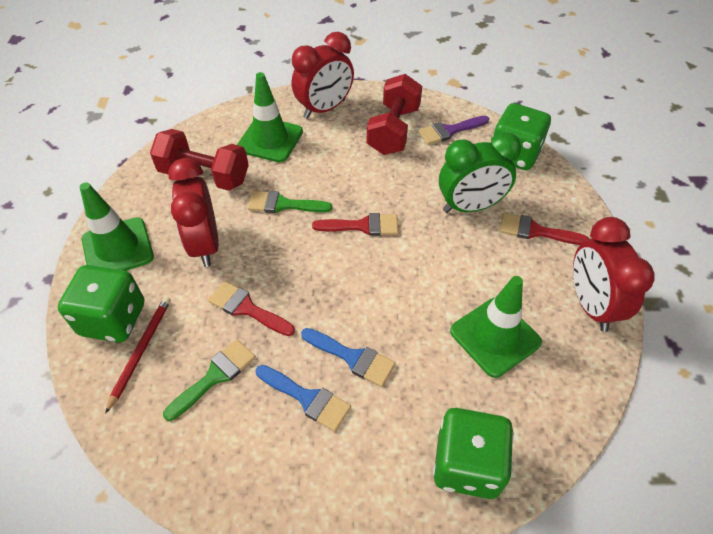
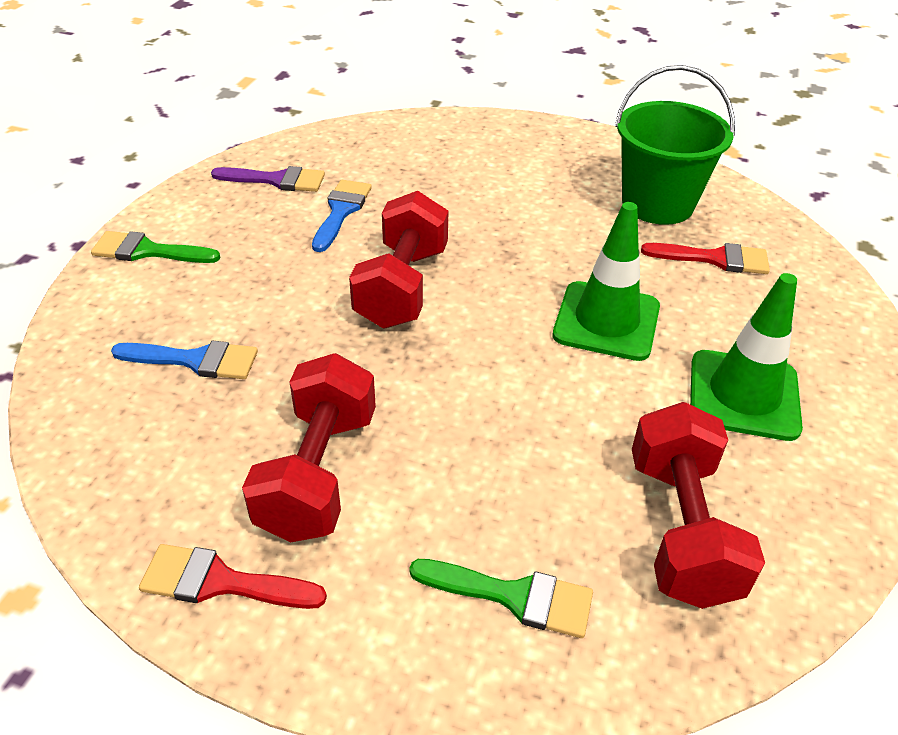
green bucket: none = 0 -> [615,65,735,225] = 1
green clock: [439,132,521,213] = 1 -> none = 0
green dice: [58,265,144,343] [433,408,514,499] [493,103,551,170] = 3 -> none = 0
green traffic cone: [80,183,154,271] [237,72,303,162] [450,276,542,378] = 3 -> [553,202,660,361] [690,273,803,441] = 2
red brush: [208,281,295,336] [312,213,398,236] [500,213,589,245] = 3 -> [139,544,327,609] [641,243,770,274] = 2
red clock: [168,158,219,267] [292,32,354,119] [573,217,654,332] = 3 -> none = 0
red dumbbell: [150,129,249,191] [367,74,422,155] = 2 -> [242,353,376,543] [349,191,449,329] [632,402,765,609] = 3
red pencil: [105,297,171,414] = 1 -> none = 0

